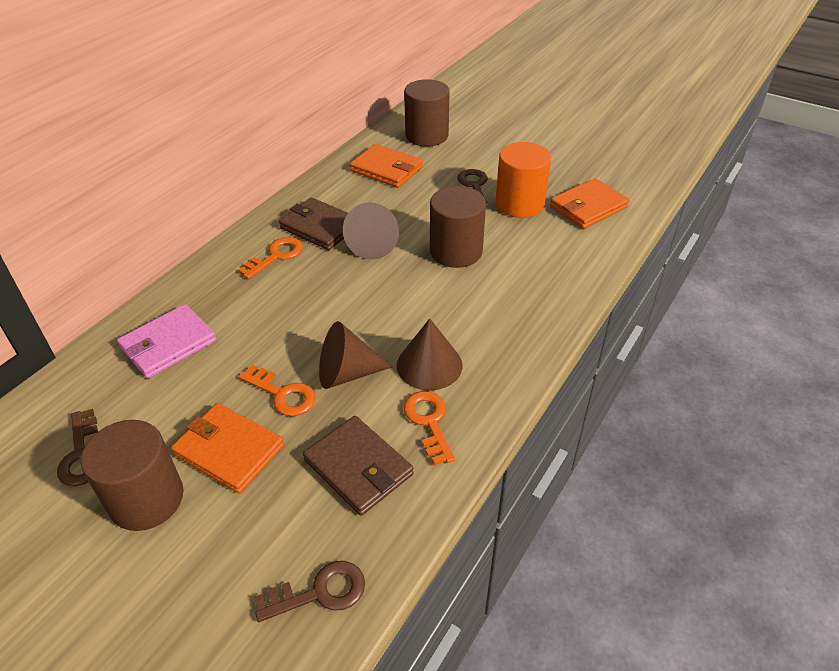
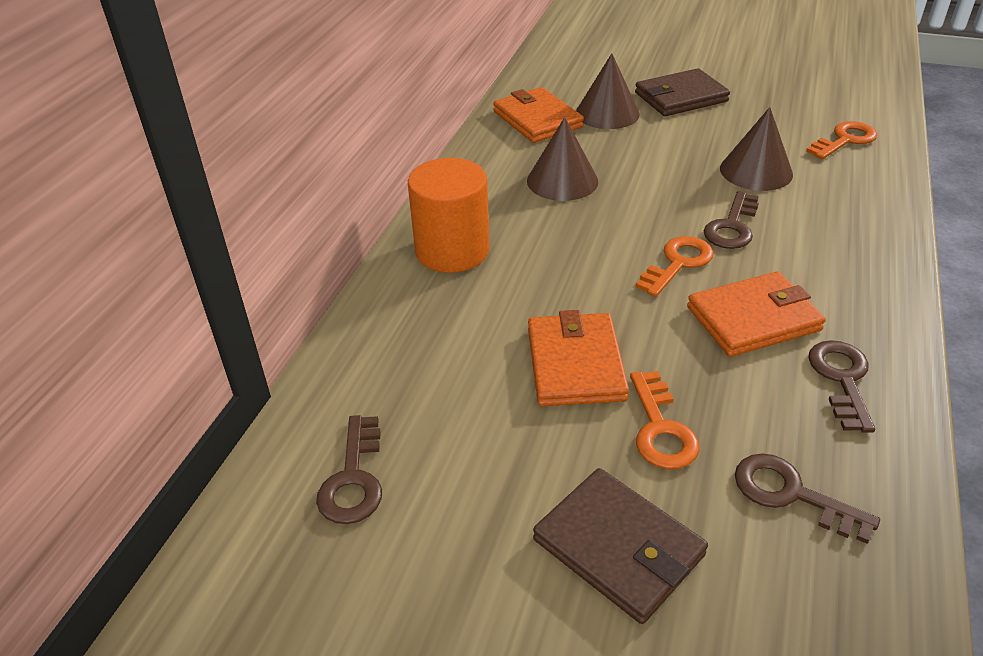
brown cylinder: [81,420,183,531] [404,79,450,147] [430,186,486,268] = 3 -> none = 0
brown key: [57,409,98,486] [255,561,365,622] [457,169,488,206] = 3 -> [316,415,382,524] [704,191,759,249] [735,453,880,544] [808,340,875,433] = 4
pink wallet: [117,304,217,379] = 1 -> none = 0

